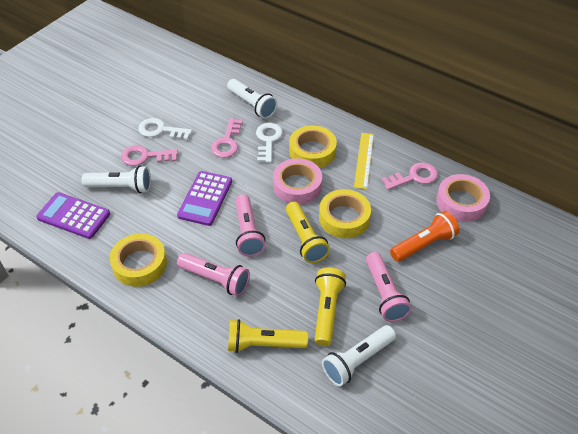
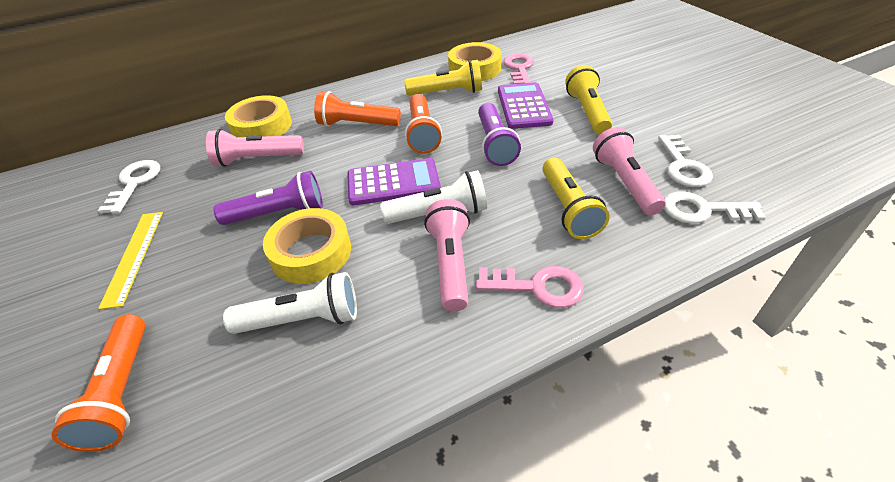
orange flashlight: [390,211,460,262] = 1 -> [52,314,146,452] [314,91,401,127] [405,94,442,154] = 3
pink key: [121,145,178,166] [211,118,243,158] [381,162,438,190] = 3 -> [476,266,584,308] [503,54,534,84] = 2
pink tape: [273,158,322,205] [436,174,490,222] = 2 -> none = 0
purple flashlight: none = 0 -> [213,171,323,225] [478,103,521,166] = 2
white flashlight: [82,166,151,193] [227,79,277,119] [322,325,396,386] = 3 -> [223,272,357,334] [380,170,487,224] = 2
white key: [138,118,192,140] [256,123,283,163] = 2 -> [98,160,160,214] [658,135,713,187] [664,191,766,224] = 3

